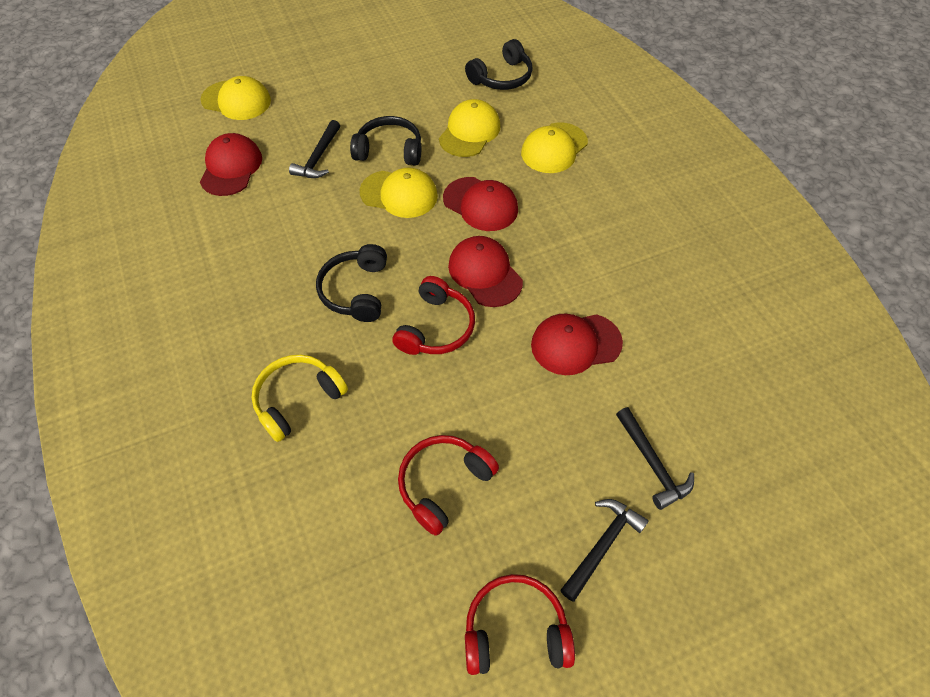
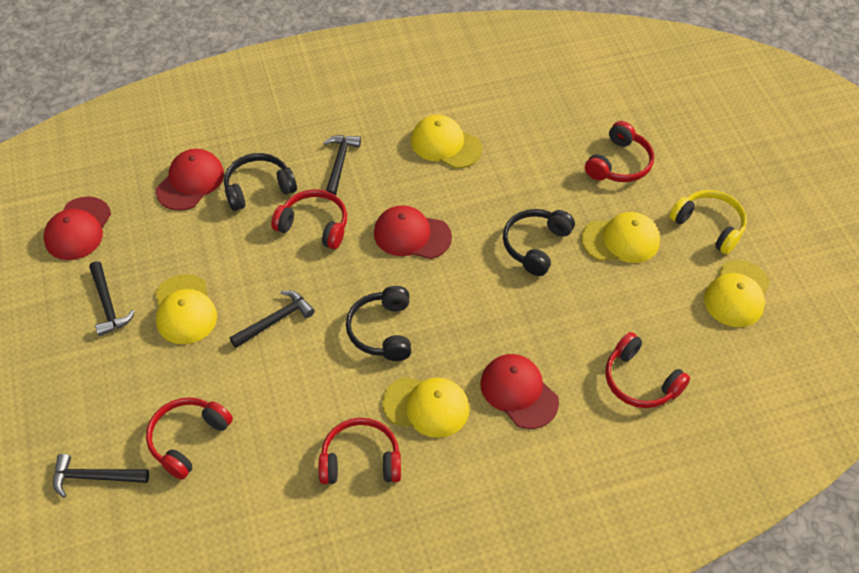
black hammer: [289,120,340,178] [560,499,649,602] [616,407,694,510] = 3 -> [53,454,149,498] [89,261,135,336] [230,291,315,348] [324,135,361,195] = 4
red headphones: [392,276,475,355] [398,435,499,536] [465,574,575,675] = 3 -> [146,397,233,480] [271,189,347,249] [318,418,401,484] [585,121,654,182] [605,332,690,408] = 5
yellow cap: [200,76,271,120] [360,167,438,218] [439,99,500,157] [521,122,588,173] = 4 -> [155,274,217,344] [382,377,469,438] [411,115,482,169] [581,212,660,263] [704,260,770,327] = 5

